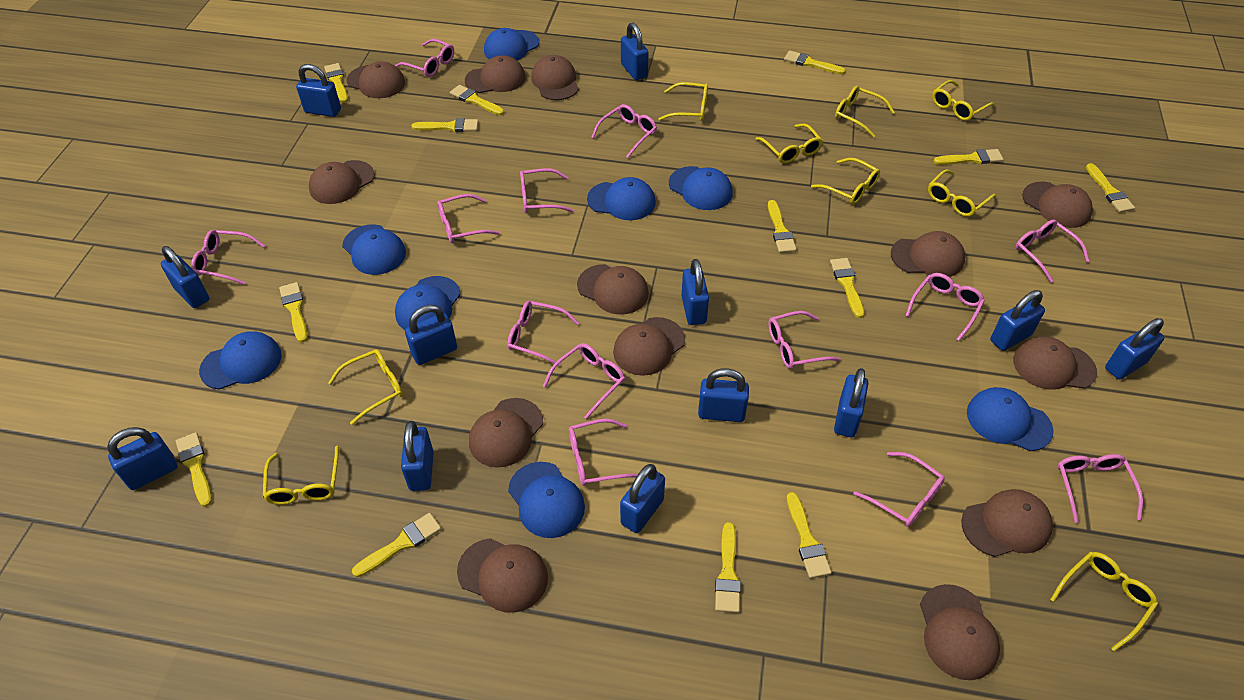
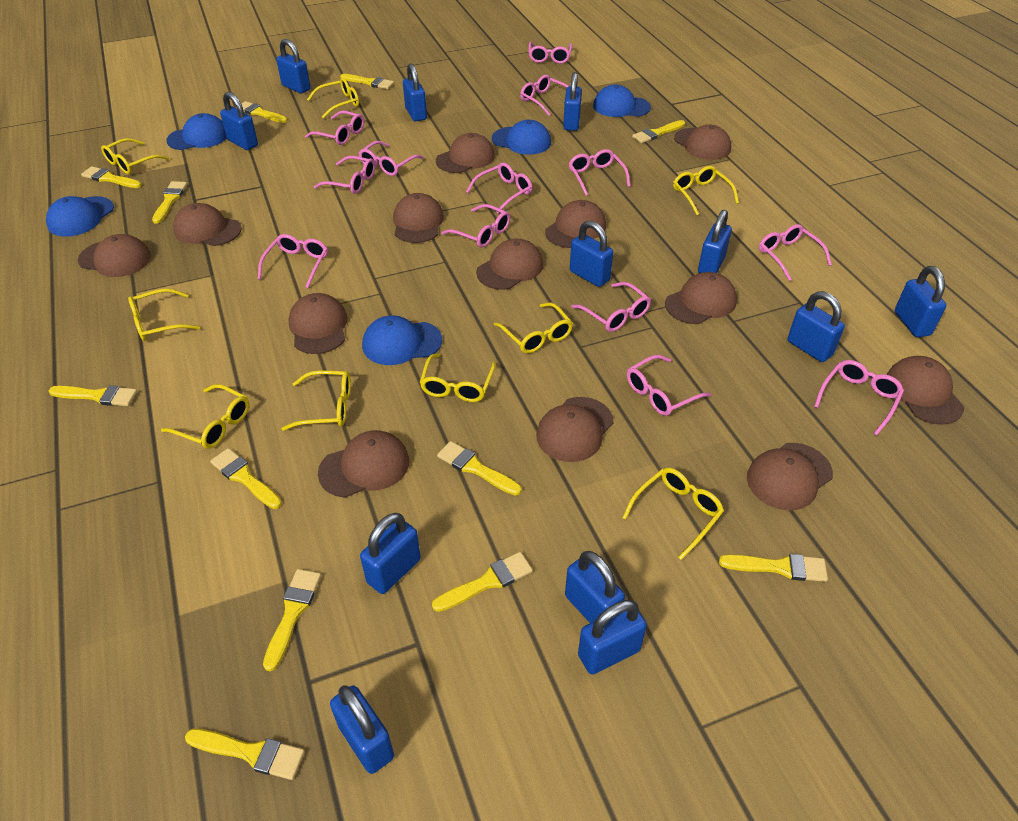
blue cap: [199,331,282,390] [342,224,406,275] [395,276,461,330] [484,28,539,61] [508,462,585,538] [587,177,656,220] [669,166,732,210] [967,387,1054,451] = 8 -> [46,196,114,237] [166,113,227,150] [362,315,442,365] [492,120,551,155] [593,85,651,117] = 5
yellow brush: [176,432,212,507] [279,282,308,343] [324,63,348,103] [352,513,441,577] [412,118,478,132] [450,85,504,115] [715,522,741,613] [768,200,797,253] [784,50,846,74] [786,492,832,578] [830,258,864,318] [934,149,1004,165] [1086,163,1135,213] = 13 -> [49,385,137,406] [81,166,142,188] [152,181,187,224] [185,729,305,780] [210,448,282,509] [241,101,287,123] [263,569,321,671] [340,74,394,89] [432,552,533,612] [437,441,522,496] [632,120,685,143] [719,554,828,582] = 12

